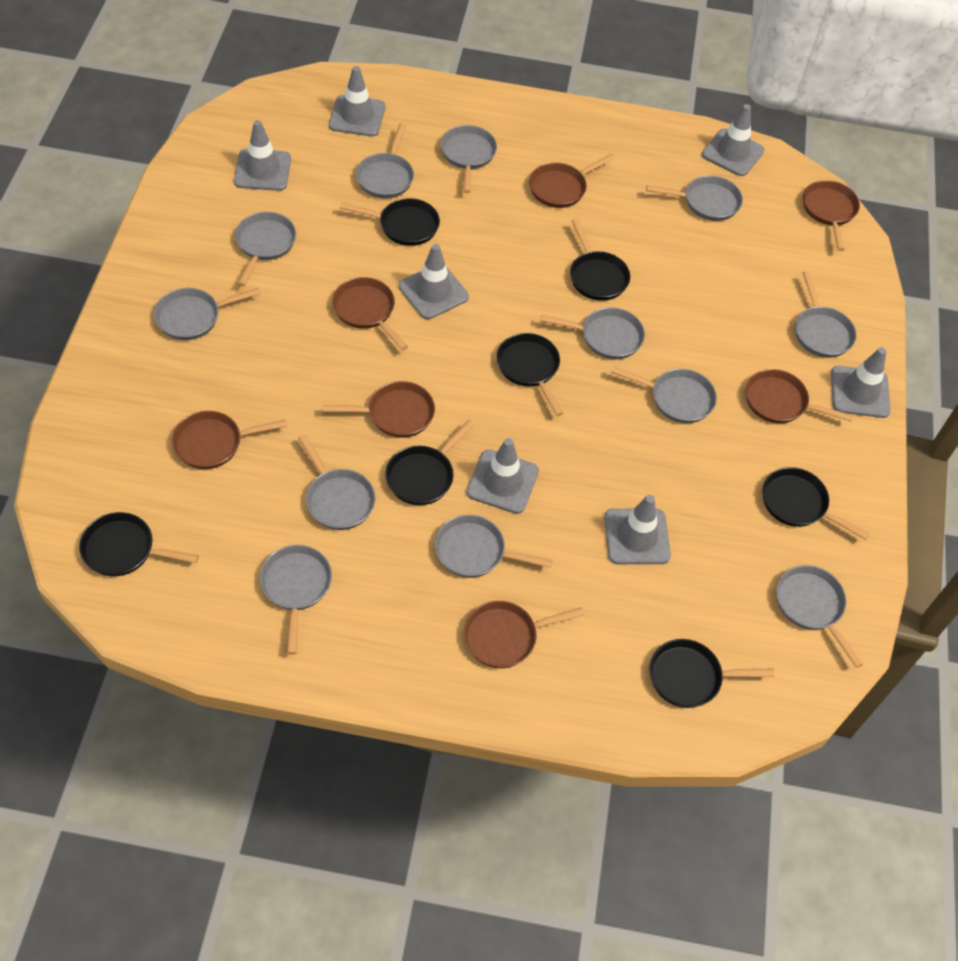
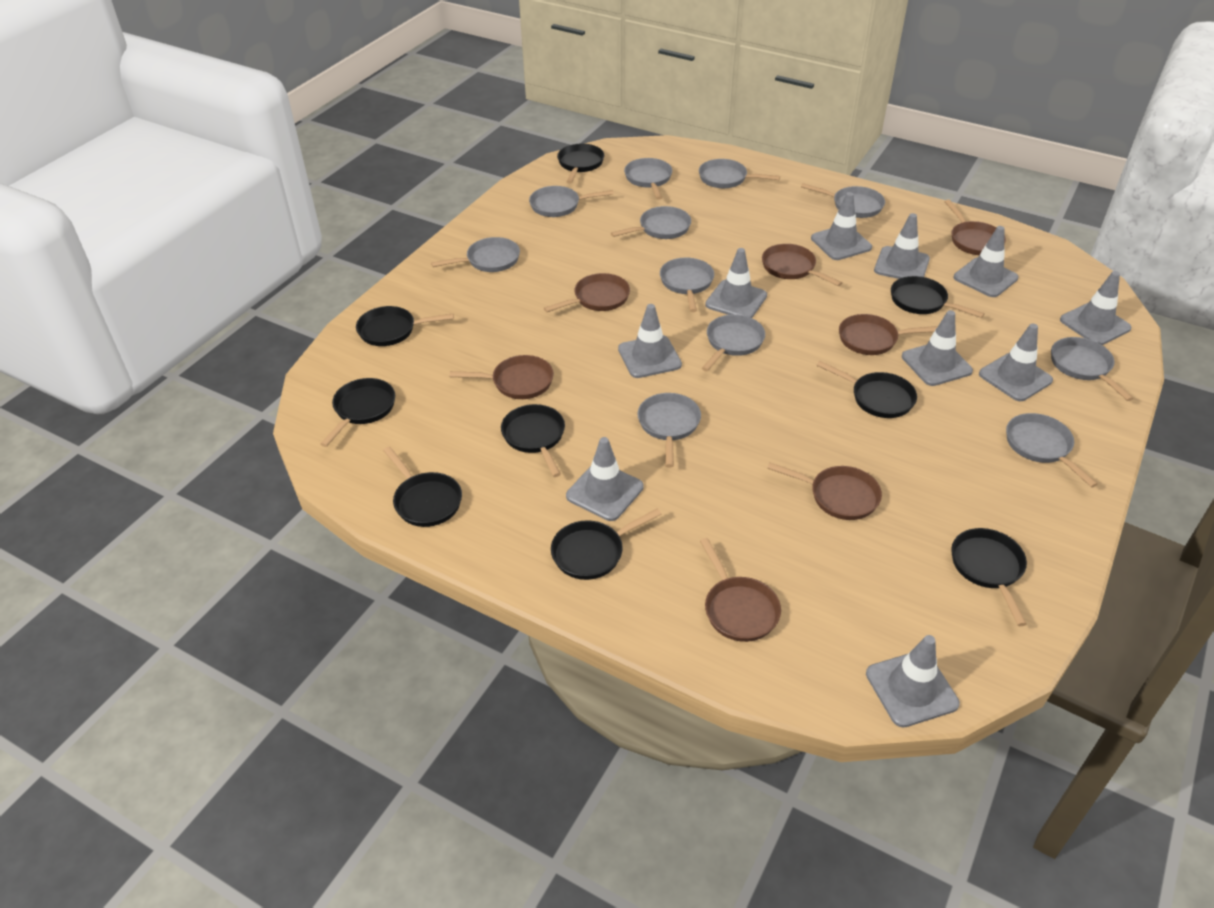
black pan: [79,512,199,577] [340,198,440,246] [385,420,474,505] [497,333,563,416] [570,219,630,301] [650,639,775,708] [762,467,870,540] = 7 -> [320,378,395,447] [356,306,454,346] [383,446,462,527] [501,404,565,477] [551,509,661,580] [557,144,604,184] [816,361,917,418] [891,276,985,318] [951,528,1027,626] = 9
grey pan: [154,288,260,340] [235,212,296,286] [259,545,332,655] [298,434,376,530] [356,123,414,198] [435,515,553,578] [440,125,497,193] [540,307,645,359] [611,366,717,423] [646,176,743,221] [776,565,863,668] [795,271,857,358] = 12 -> [431,237,520,272] [529,186,614,217] [611,206,691,239] [624,158,672,200] [637,393,701,468] [660,258,714,312] [699,159,780,188] [702,314,765,371] [801,183,885,218] [1006,413,1098,487] [1051,337,1134,401] = 11
grey traffic cone: [234,120,291,191] [329,66,385,137] [399,244,469,319] [467,438,539,514] [604,495,671,564] [702,104,764,176] [831,347,891,418] = 7 -> [566,437,644,521] [618,304,682,378] [705,248,767,318] [811,192,872,260] [866,635,960,727] [874,213,930,279] [902,310,973,386] [954,226,1018,297] [979,324,1053,401] [1060,271,1131,345] = 10

